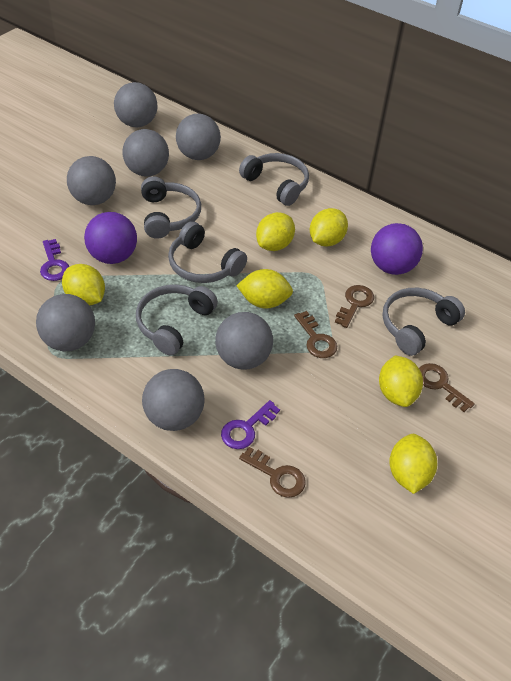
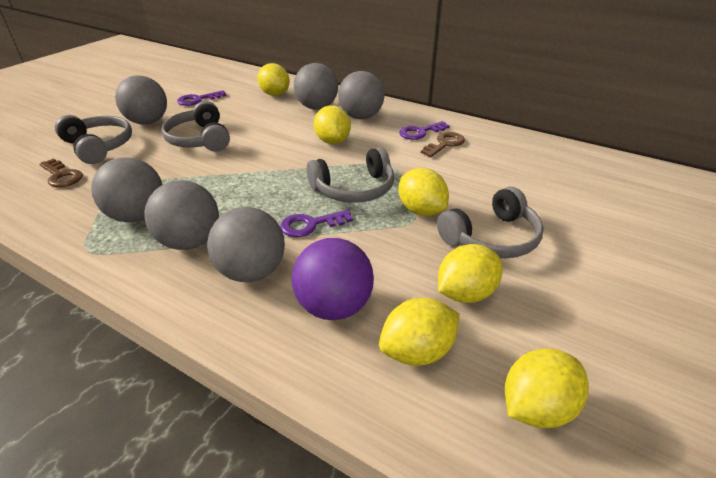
brown key: [239,447,306,498] [294,311,337,358] [335,285,374,328] [419,363,475,412] = 4 -> [39,158,83,187] [421,132,465,157] = 2
grey ball: [36,294,95,351] [67,156,116,205] [114,82,157,127] [122,129,169,177] [142,369,204,431] [176,114,221,160] [215,312,273,370] = 7 -> [91,157,163,222] [115,75,167,125] [144,180,219,250] [207,207,285,282] [294,63,338,110] [338,71,384,119] = 6
grey headphones: [136,284,218,356] [141,176,201,239] [168,221,247,283] [239,153,309,206] [383,288,465,356] = 5 -> [55,115,132,164] [161,101,230,152] [307,147,394,203] [437,187,544,258] = 4
purple ball: [84,212,137,264] [371,223,423,275] = 2 -> [292,238,374,320] = 1
purple key: [40,239,69,281] [221,400,280,449] = 2 -> [177,90,226,106] [280,210,353,237] [399,121,450,140] = 3

